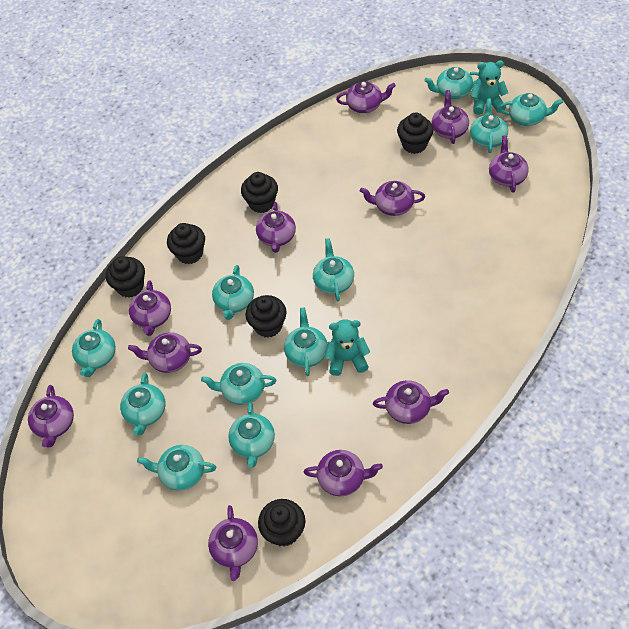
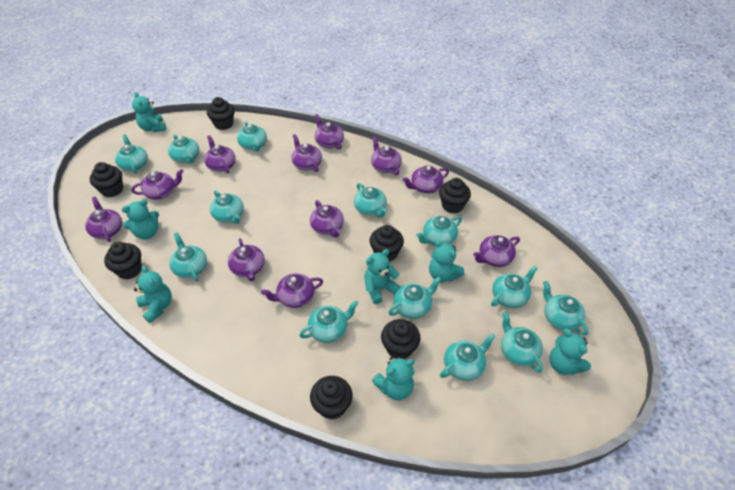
black cupcake: [106,256,145,298] [167,223,205,264] [241,172,278,213] [245,295,287,338] [258,499,305,547] [397,112,434,154] = 6 -> [90,162,123,197] [104,242,142,280] [207,97,235,130] [310,376,353,420] [370,225,404,262] [381,319,420,359] [439,178,471,213] = 7
turquoise teapot: [72,319,116,377] [120,373,166,435] [137,445,216,491] [201,363,276,405] [212,265,254,320] [228,402,275,468] [284,307,327,376] [313,238,354,301] [424,67,480,99] [470,98,508,153] [499,93,563,126] = 11 -> [115,134,148,174] [168,134,199,164] [169,232,207,282] [210,190,244,224] [237,121,267,152] [299,301,358,343] [354,183,387,218] [388,277,441,319] [416,216,462,245] [440,334,495,381] [491,266,538,308] [501,311,543,373] [543,281,589,335] = 13
turquoise teddy bear: [325,319,370,376] [470,61,508,115] = 2 -> [122,199,159,240] [132,92,166,132] [134,265,172,323] [364,249,401,304] [372,357,415,400] [429,240,464,282] [550,328,591,375] = 7

